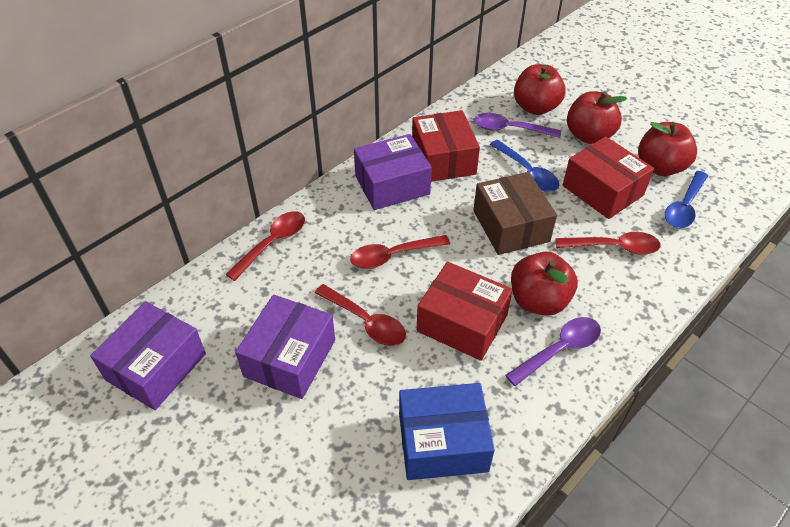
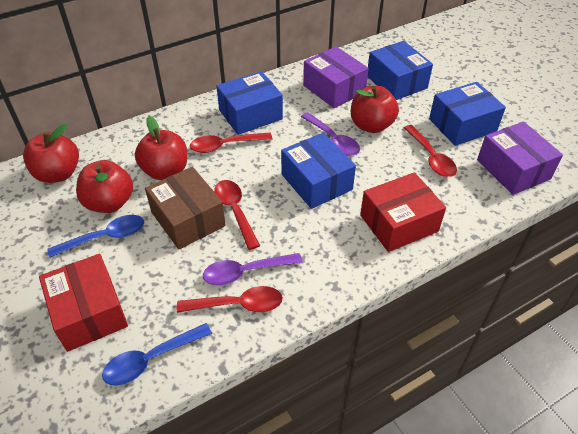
blue box: [399,383,495,480] = 1 -> [216,71,283,135] [281,133,356,209] [368,41,433,100] [429,82,506,146] = 4
purple box: [90,301,206,410] [235,295,335,399] [354,134,432,210] = 3 -> [303,46,369,108] [477,122,563,195] = 2
red box: [412,110,480,182] [417,262,513,361] [563,136,654,219] = 3 -> [39,254,128,352] [360,172,446,252] = 2

